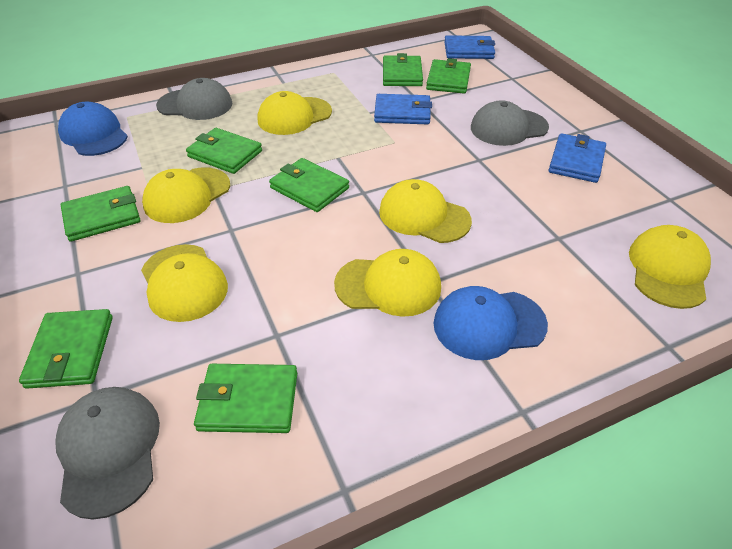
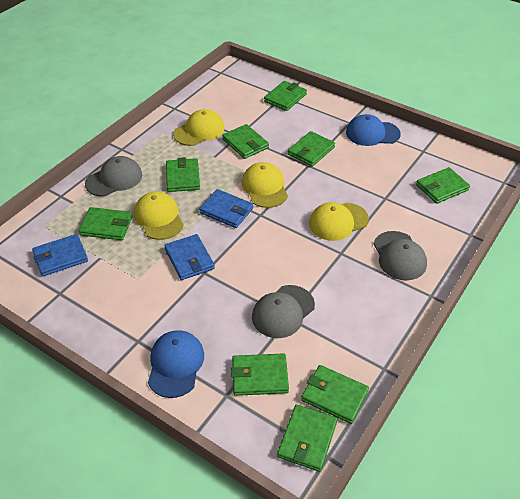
green wallet: [19,309,113,389] [60,186,140,242] [186,128,262,174] [194,364,297,433] [269,158,349,212] [383,53,423,86] [426,58,471,94] = 7 -> [79,207,133,240] [166,157,200,192] [222,124,269,159] [231,353,289,396] [264,81,307,111] [277,404,337,472] [288,131,335,167] [301,365,369,424] [416,167,470,204] = 9
yellow cap: [141,244,228,322] [142,167,230,223] [258,91,332,135] [334,249,441,317] [379,179,472,243] [629,225,711,309] = 6 -> [134,192,184,240] [173,109,224,146] [242,162,288,208] [309,202,369,241] = 4

